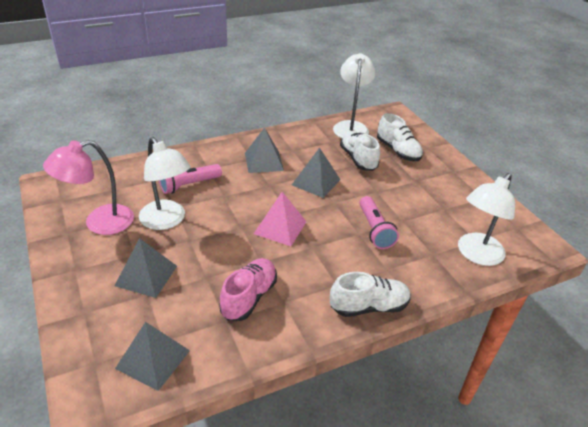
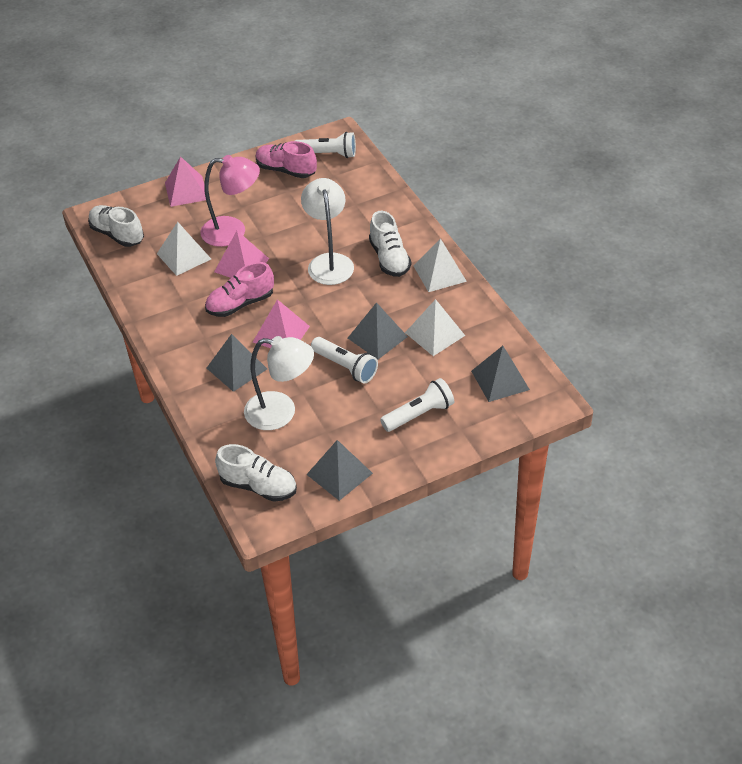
pink flashlight: [159,164,222,194] [359,196,399,249] = 2 -> none = 0
pink pyramid: [254,192,307,246] = 1 -> [165,156,206,207] [214,231,269,278] [253,299,310,348] = 3
pink shoe: [219,258,277,321] = 1 -> [205,262,274,317] [255,141,317,178] = 2
white flashlight: none = 0 -> [295,132,356,158] [311,337,378,384] [380,378,454,432] = 3
white lamp: [139,137,191,230] [333,53,375,138] [458,173,515,266] = 3 -> [244,336,314,430] [301,178,354,285] = 2
white pyramid: none = 0 -> [157,222,211,276] [405,299,465,356] [414,238,467,292] = 3

